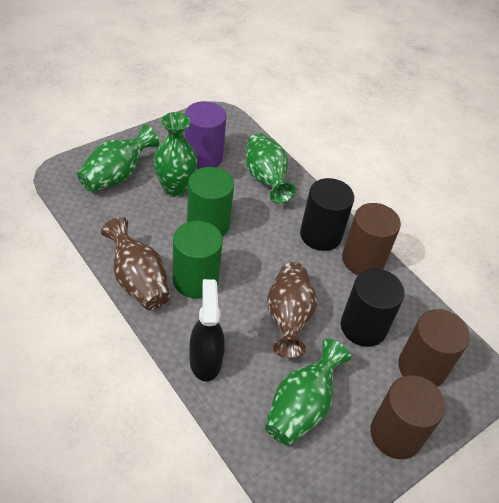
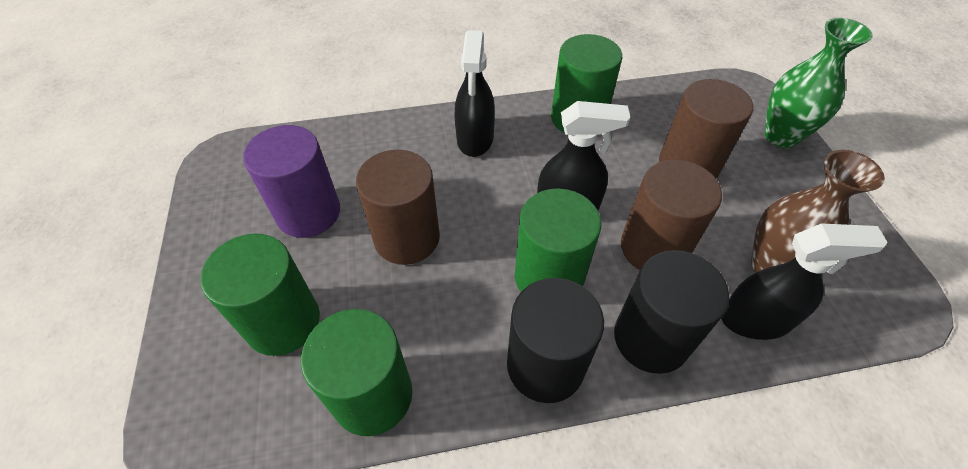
black spray bottle: [189,279,225,382] = 1 -> [454,30,495,157] [537,101,630,210] [721,223,888,340] = 3
brown vase: [101,217,171,310] [267,262,317,359] = 2 -> [751,150,885,273] = 1
green cylinder: [173,221,223,298] [187,167,234,237] = 2 -> [200,234,320,356] [301,309,413,436] [515,188,601,292] [551,34,622,133] = 4
green vase: [77,125,159,192] [153,112,197,197] [246,133,296,204] [265,339,351,446] = 4 -> [764,18,873,148] = 1

